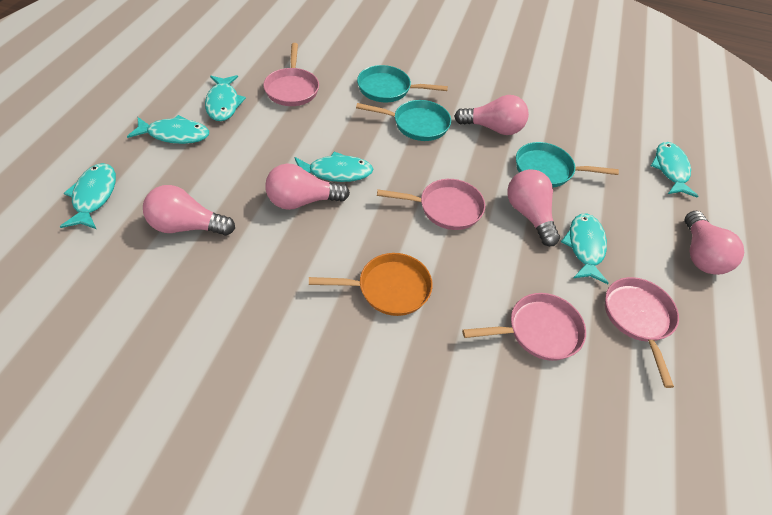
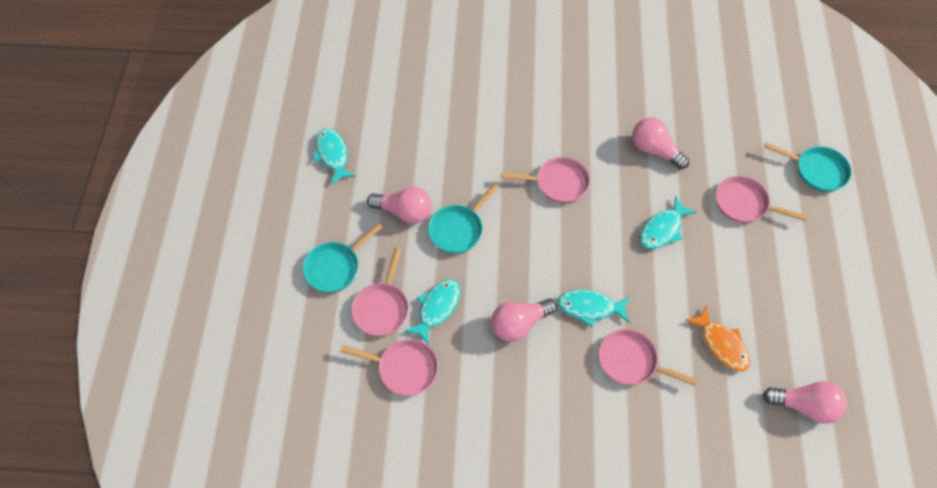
orange fish: none = 0 -> [685,305,750,371] = 1
orange pan: [309,253,433,316] = 1 -> none = 0
pink light bulb: [143,185,235,236] [265,164,350,210] [454,95,529,135] [507,169,560,246] [685,211,744,275] = 5 -> [367,187,432,224] [491,298,557,342] [632,117,689,170] [763,381,847,424] = 4
pink pan: [263,43,319,106] [377,179,485,230] [462,293,586,361] [605,277,679,388] = 4 -> [340,339,438,396] [351,248,409,336] [501,157,590,203] [599,329,697,386] [716,176,807,223] = 5
turquoise fish: [60,163,116,229] [127,115,209,144] [205,75,246,121] [294,151,373,182] [561,214,609,284] [651,142,699,198] = 6 -> [313,128,356,184] [404,279,460,345] [557,290,630,327] [640,196,697,249] = 4

